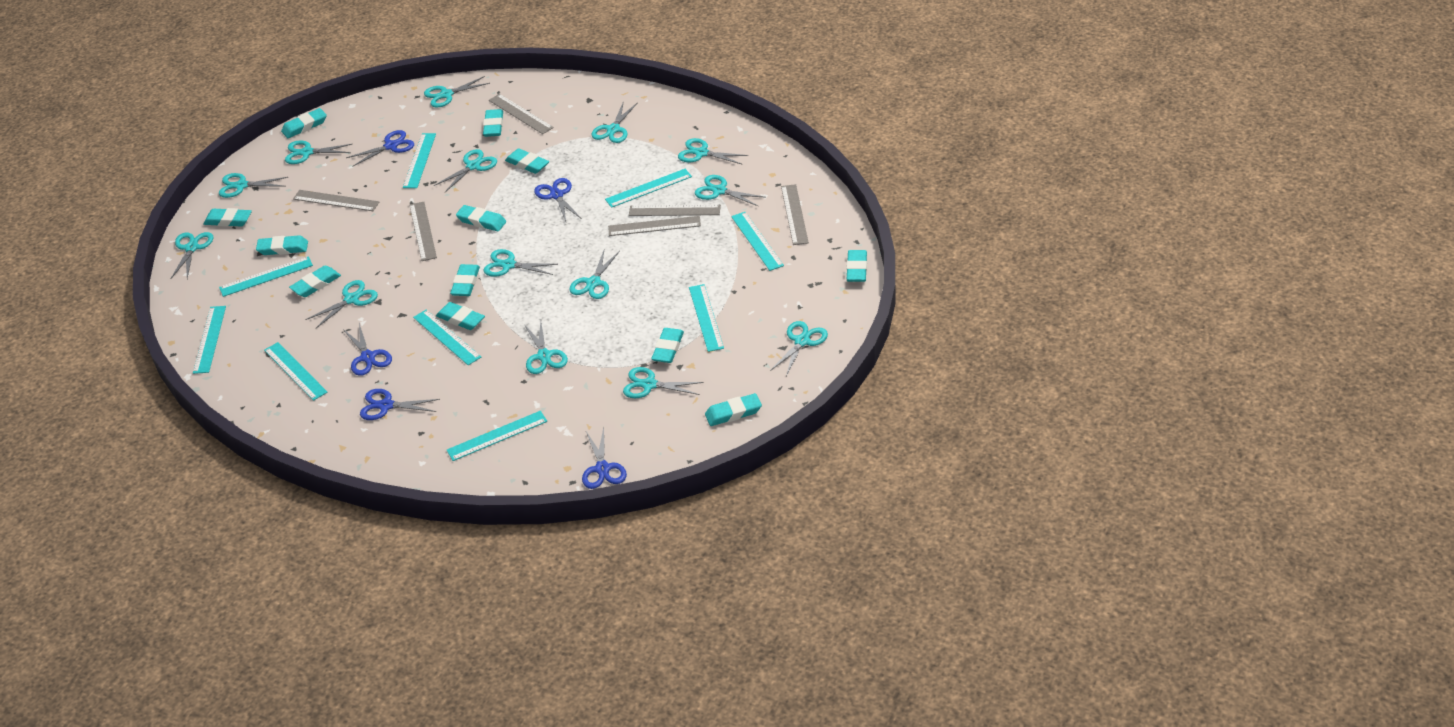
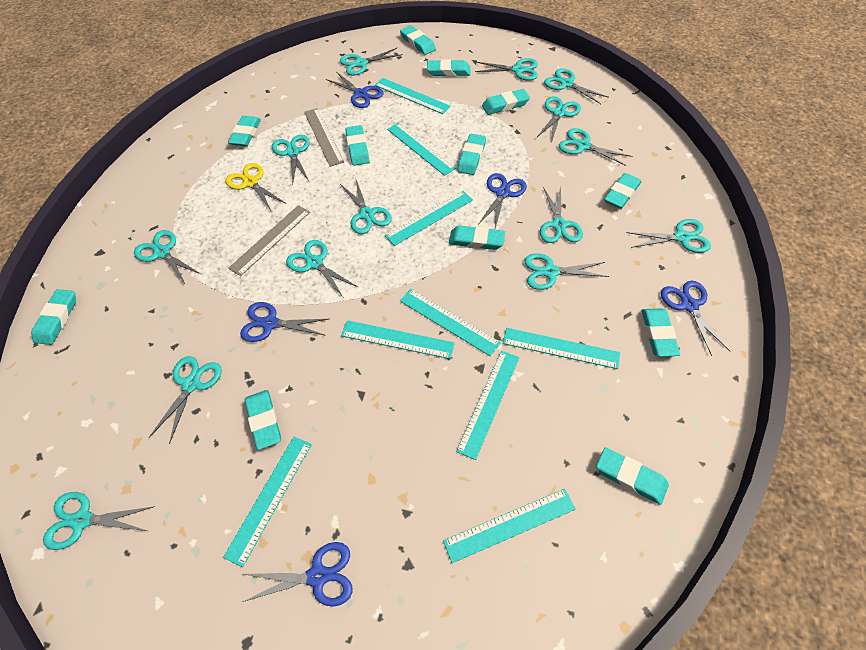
grey ruler: [293,190,379,211] [410,202,437,261] [489,94,554,134] [608,216,701,236] [629,205,721,216] [781,184,809,245] = 6 -> [228,205,310,276] [304,108,344,167] = 2
yellow scissors: none = 0 -> [225,163,286,212] = 1

